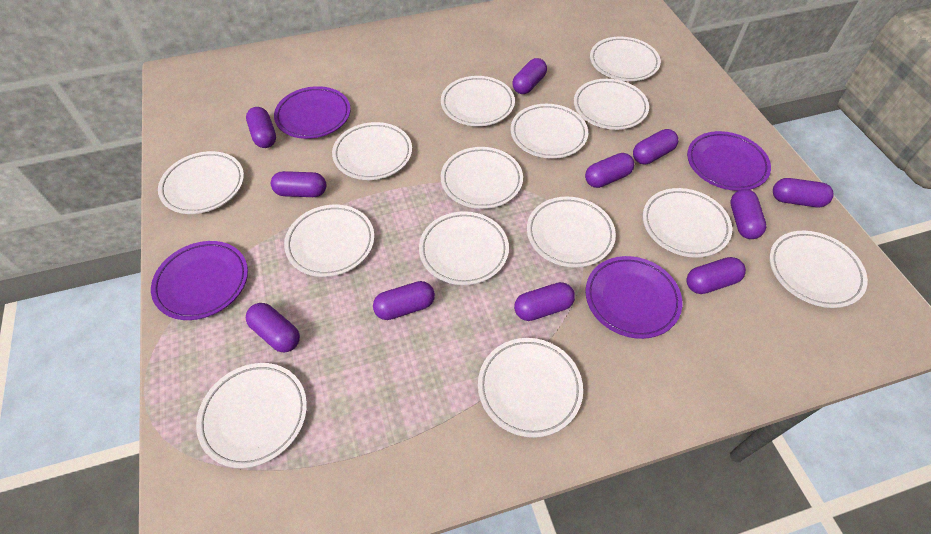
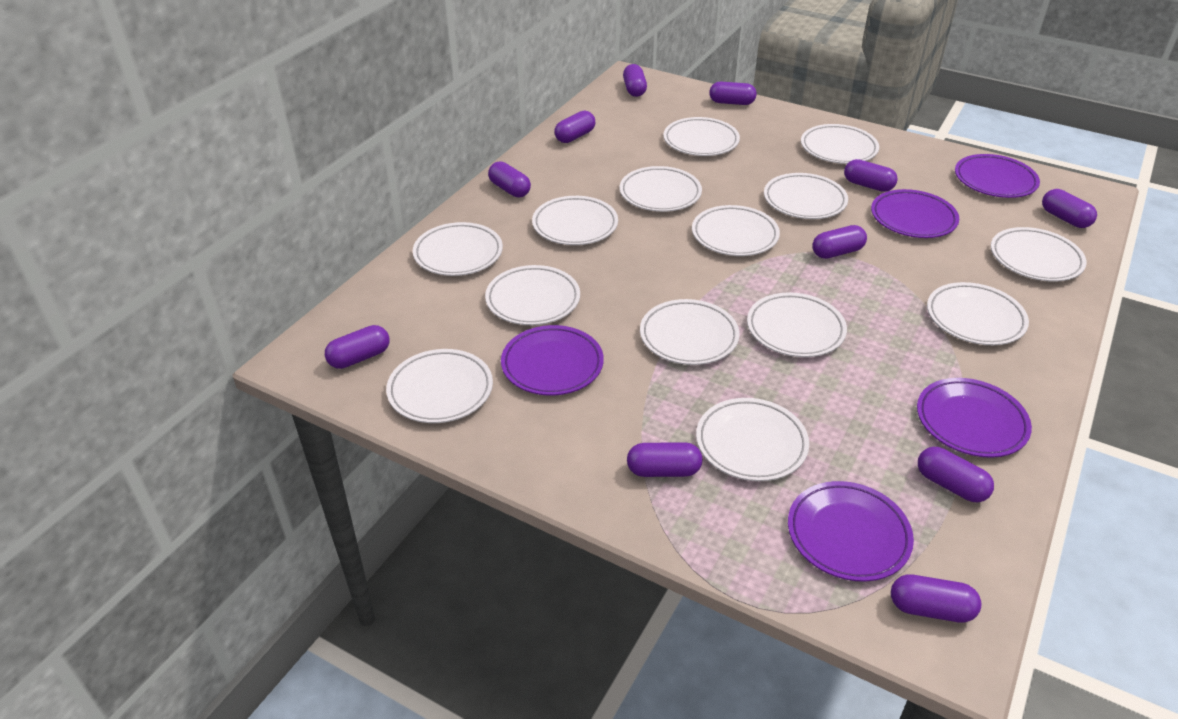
purple plate: [151,241,248,320] [274,86,351,139] [585,256,682,339] [687,131,771,191] = 4 -> [501,325,604,396] [788,481,914,581] [871,189,959,238] [917,378,1032,458] [955,154,1040,198] = 5

